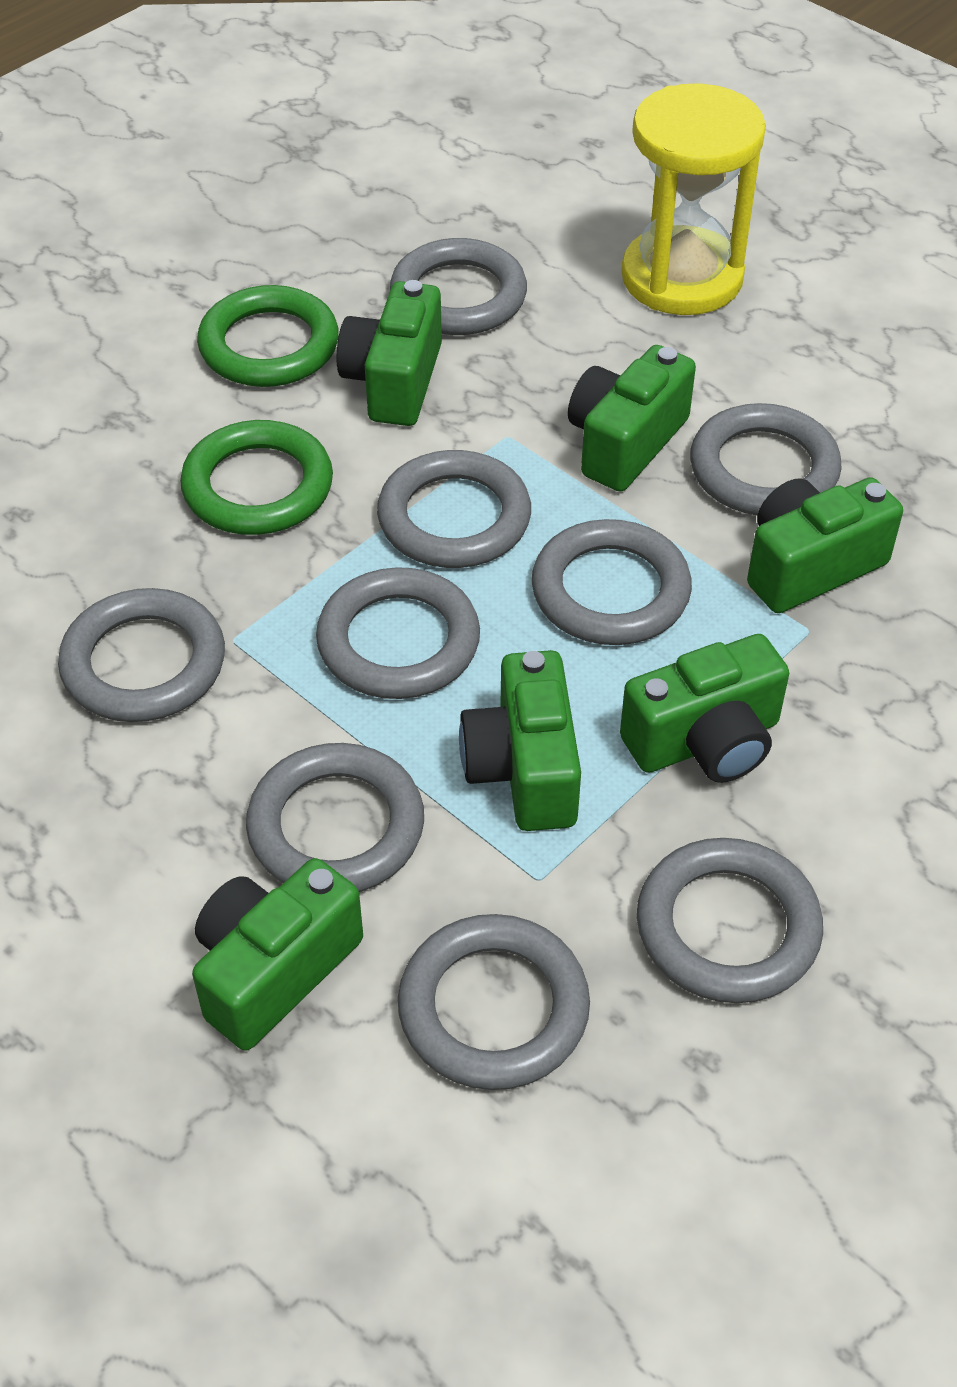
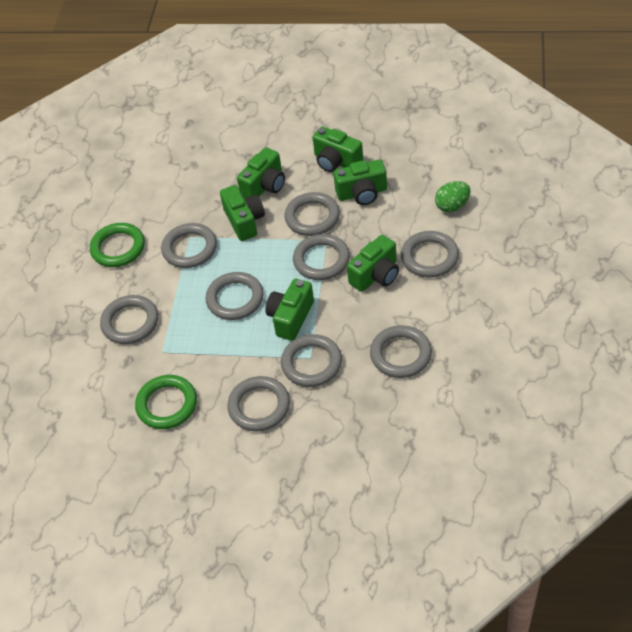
green egg: none = 0 -> [435,181,470,212] = 1
yellow hourglass: [621,83,766,315] = 1 -> none = 0

